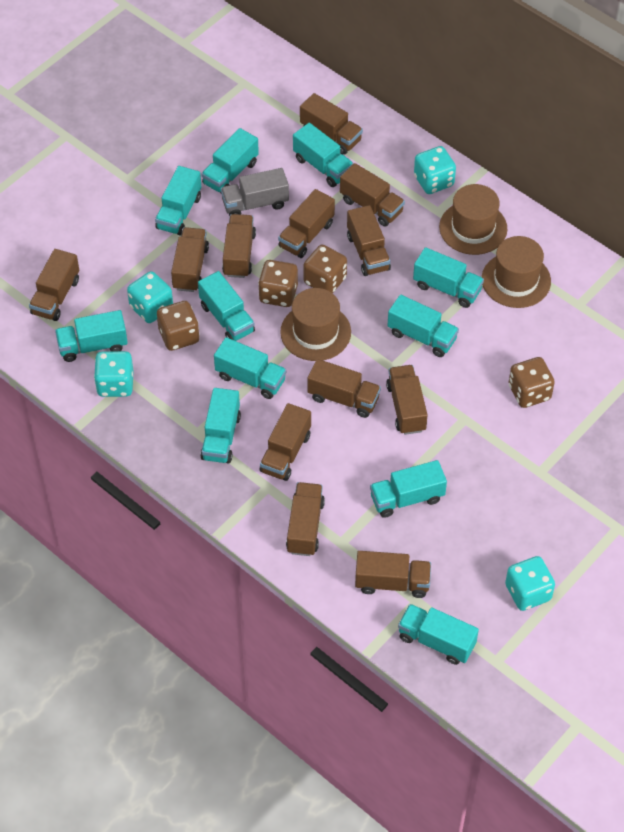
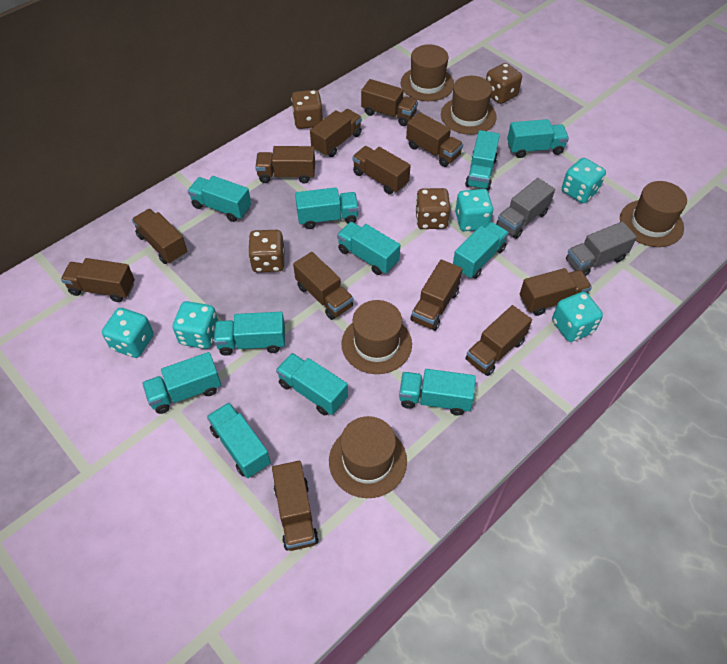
brown hat: [280,288,351,361] [439,184,507,255] [482,236,551,308] = 3 -> [329,416,407,498] [341,300,412,374] [401,44,454,101] [441,76,497,135] [620,181,687,247] = 5
grey truck: [221,168,289,216] = 1 -> [496,178,555,239] [566,221,637,276] = 2
turquoise dice: [94,351,134,397] [127,271,173,323] [414,146,456,194] [505,556,555,611] = 4 -> [102,308,154,358] [173,301,218,349] [455,189,493,231] [552,292,603,342] [562,158,606,203] = 5

